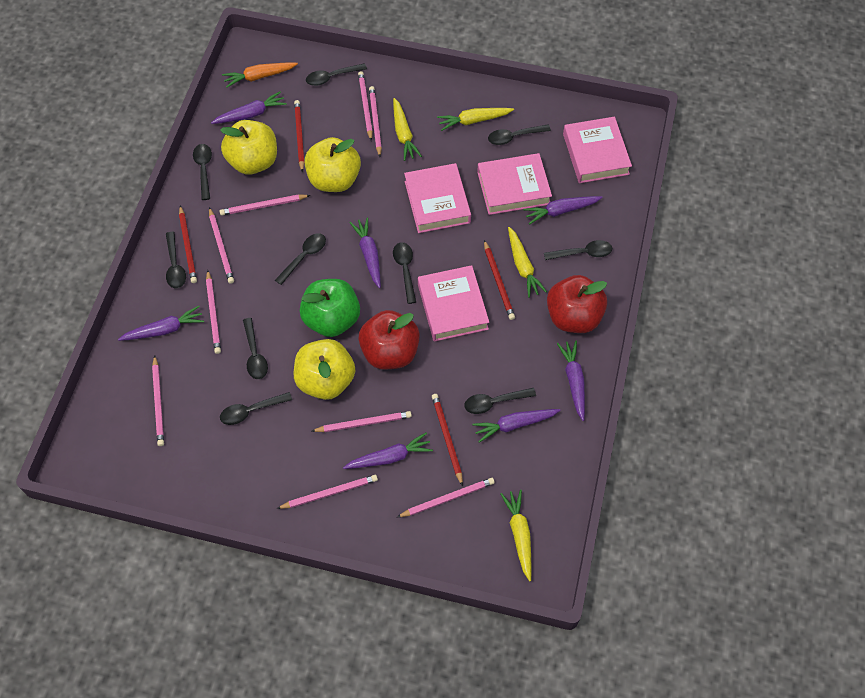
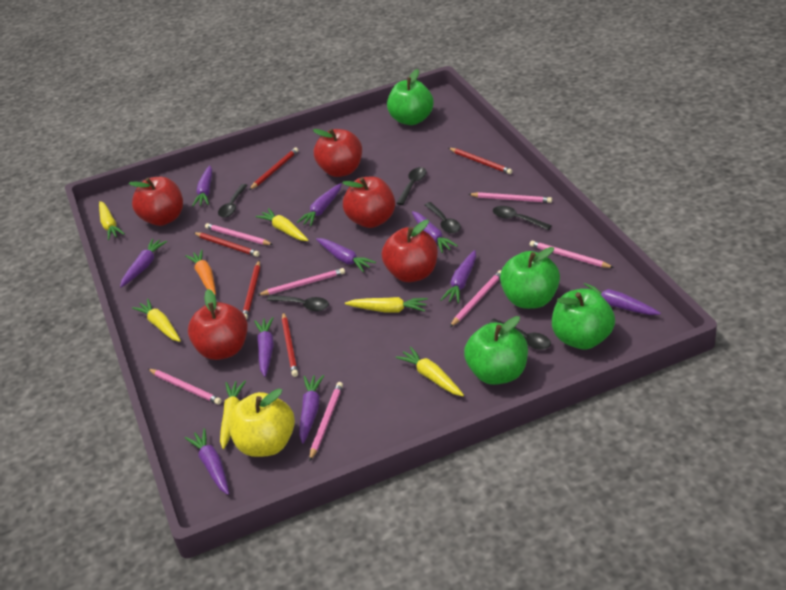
black spoon: [166,232,186,288] [193,144,212,200] [220,392,292,425] [243,318,268,379] [275,233,326,285] [306,63,367,86] [393,242,416,304] [464,388,536,414] [488,124,551,145] [544,240,612,260] = 10 -> [218,184,248,218] [267,295,329,311] [396,167,426,205] [425,202,461,233] [489,318,551,350] [493,206,552,230] = 6
green apple: [300,279,360,337] = 1 -> [387,69,434,125] [464,316,528,385] [500,247,560,309] [552,289,615,349] = 4
pink book: [404,163,471,233] [418,265,489,342] [477,153,552,215] [563,117,632,183] = 4 -> none = 0
pink pencil: [152,355,164,446] [206,270,221,354] [209,207,234,284] [220,195,310,216] [276,475,378,509] [312,411,412,432] [358,71,373,141] [369,86,382,157] [397,478,495,517] = 9 -> [148,369,222,405] [205,223,273,245] [258,268,345,295] [309,382,343,461] [450,270,501,327] [468,192,552,203] [530,241,614,268] = 7
purple carrot: [118,306,204,341] [211,91,287,124] [343,432,433,469] [350,218,381,288] [472,409,561,443] [523,196,603,225] [557,341,585,421] = 7 -> [120,239,167,287] [185,428,229,495] [192,165,212,206] [254,317,274,377] [296,183,342,226] [299,375,324,444] [316,238,376,272] [412,211,458,253] [441,250,476,303] [580,283,661,315] = 10
red apple: [358,310,420,370] [547,275,607,333] = 2 -> [128,177,183,226] [188,289,248,360] [313,129,362,177] [342,177,395,228] [382,220,438,282] = 5
red pencil: [179,205,197,283] [294,100,304,172] [432,394,463,486] [484,240,515,320] = 4 -> [194,232,260,257] [242,260,260,320] [249,148,298,190] [282,312,298,377] [449,148,512,174] = 5
yellow apple: [220,120,277,175] [294,339,355,400] [304,137,361,192] = 3 -> [228,389,295,457] = 1
yellow carrot: [393,98,422,161] [437,108,514,131] [500,490,532,582] [508,227,547,298] = 4 -> [99,201,125,240] [132,299,181,342] [220,381,246,449] [256,208,308,241] [345,297,428,313] [396,347,464,396] = 6

